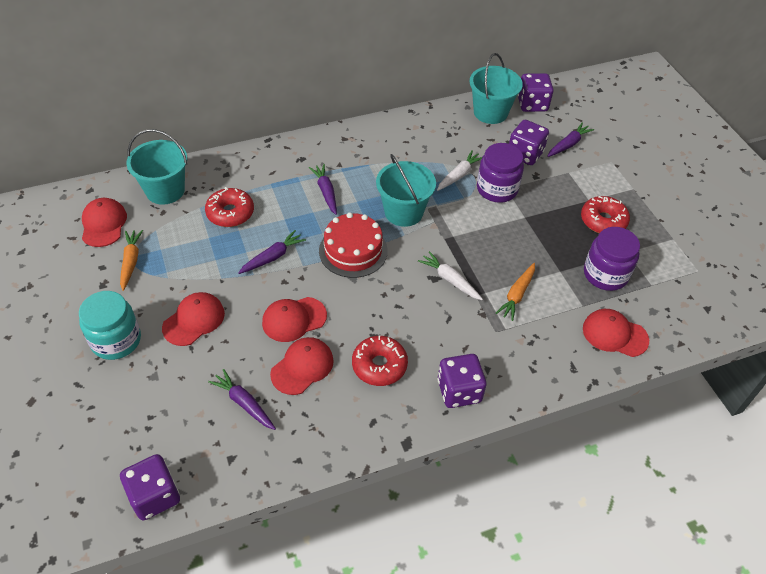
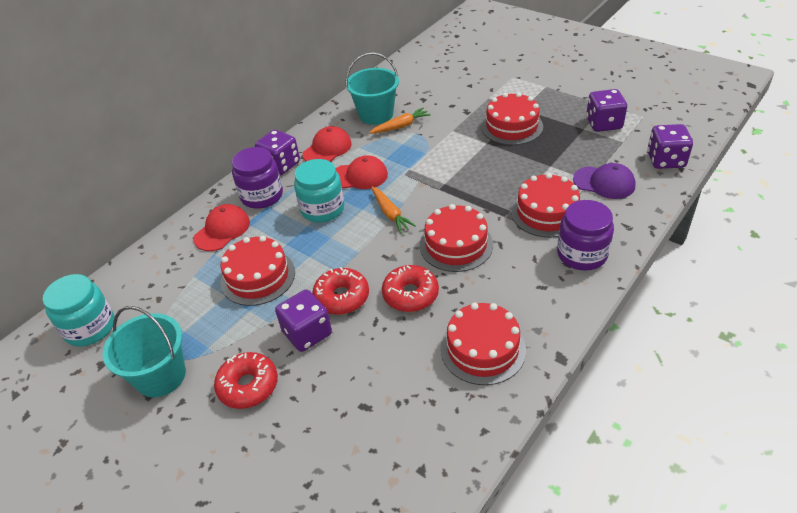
purple cap: none = 0 -> [573,163,636,199] = 1
purple carrot: [208,369,276,430] [238,230,306,274] [309,164,337,215] [547,122,594,157] = 4 -> none = 0
red cake: [319,212,388,278] = 1 -> [221,236,295,306] [420,204,493,272] [440,303,526,385] [481,92,543,145] [511,173,580,238] = 5
red cap: [82,198,127,247] [162,292,225,346] [262,297,327,342] [270,337,334,395] [583,309,649,357] = 5 -> [194,204,250,251] [303,126,351,162] [336,156,388,189] = 3
turquoise bucket: [126,129,187,205] [376,154,436,227] [470,53,523,124] = 3 -> [103,306,186,397] [345,52,399,125] = 2
turquoise jar: [79,291,141,360] = 1 -> [43,274,115,347] [294,159,344,222] = 2
white carrot: [418,251,483,300] [437,150,482,191] = 2 -> none = 0

